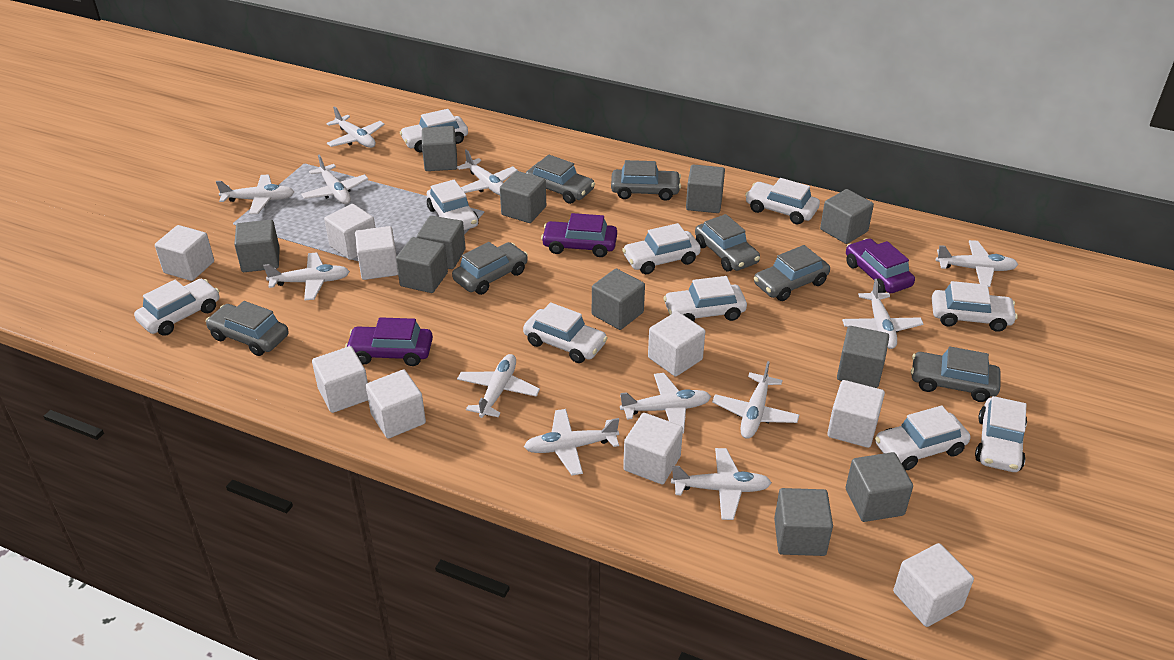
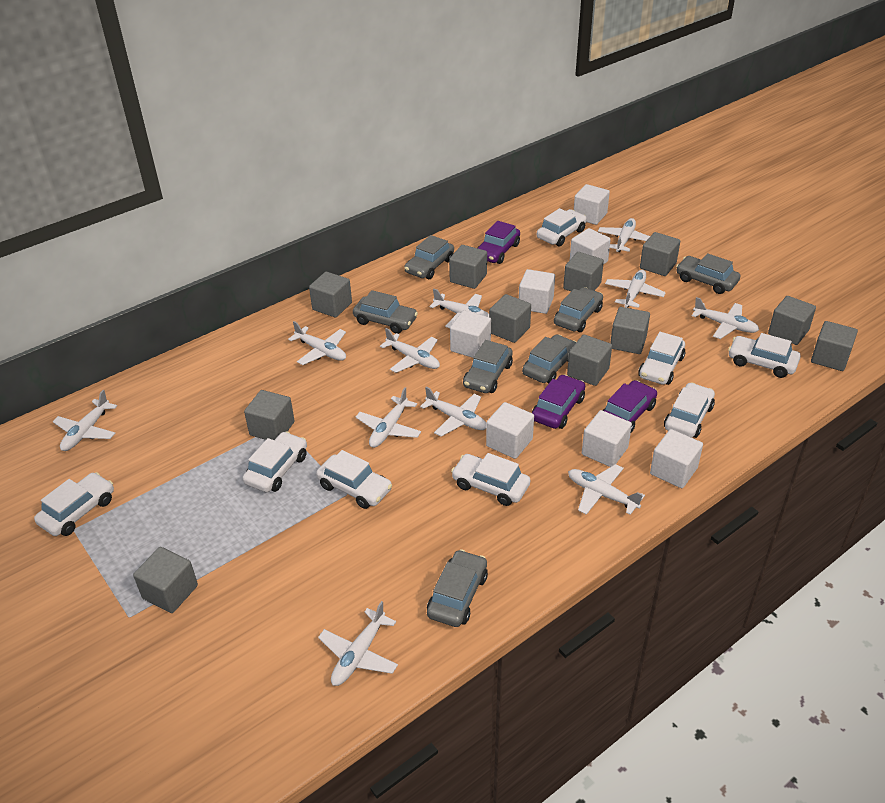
white car: [134,279,219,336] [400,109,468,152] [427,180,479,230] [523,302,607,363] [622,223,701,274] [663,276,747,322] [745,178,820,224] [875,405,970,471] [932,281,1018,332] [975,396,1027,472] = 10 -> [34,472,114,536] [243,431,307,492] [316,450,392,509] [451,453,530,506] [537,208,587,246] [638,332,686,385] [664,383,715,438] [728,333,801,378] = 8
white cube: [155,225,214,281] [312,346,368,413] [324,204,375,260] [355,226,398,280] [366,369,426,439] [623,413,683,484] [648,311,705,377] [827,380,885,448] [893,543,974,627] = 9 -> [450,310,491,358] [486,402,534,459] [519,269,555,314] [570,228,611,264] [574,184,610,225] [582,410,632,467] [650,429,703,488] = 7
white plane: [216,175,294,214] [263,252,350,301] [301,155,368,204] [326,106,385,148] [457,149,518,195] [457,354,540,418] [524,409,619,475] [620,373,711,433] [671,448,772,520] [712,361,799,439] [842,279,923,349] [936,240,1018,287] = 12 -> [53,390,117,451] [288,321,346,365] [318,601,398,686] [355,387,421,448] [380,328,440,373] [420,387,486,437] [430,289,489,328] [568,464,645,515] [598,218,650,252] [605,270,666,308] [692,297,759,339] = 11

